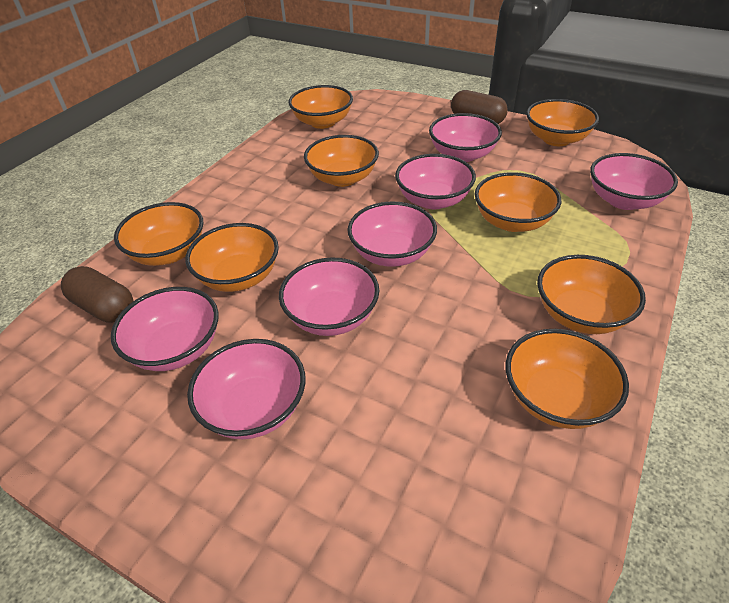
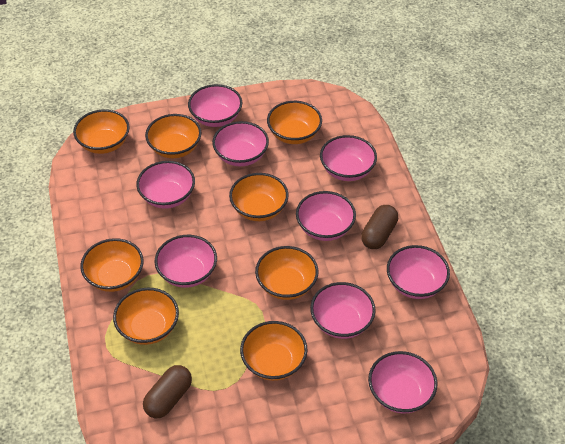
pink bowl: [111,287,219,371] [187,339,306,439] [279,257,379,336] [348,202,437,267] [395,154,476,209] [429,113,502,162] [590,153,678,210] = 7 -> [136,161,195,209] [155,235,217,288] [188,84,242,127] [212,121,269,166] [296,191,356,241] [310,282,376,339] [320,135,377,181] [368,351,437,414] [387,245,450,299] = 9

